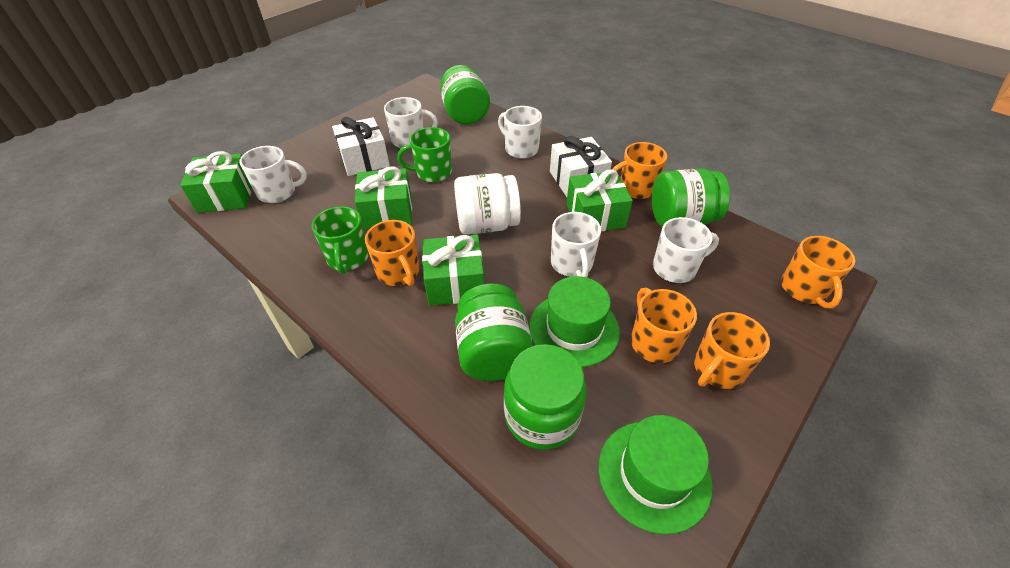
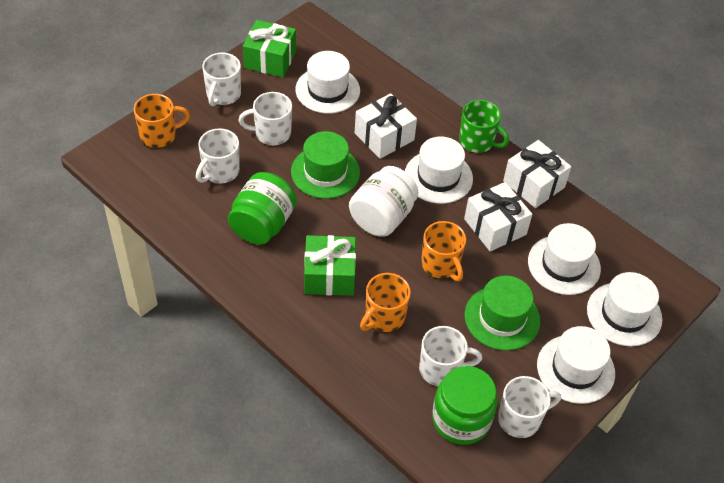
green gift: [180,151,252,213] [355,166,412,230] [422,235,484,306] [566,169,633,232] = 4 -> [243,20,296,77] [304,235,356,296] = 2
green jar: [440,65,490,125] [455,284,533,381] [504,344,587,450] [652,168,730,227] = 4 -> [228,172,297,245] [432,366,498,445] = 2
green mug: [312,206,369,274] [397,127,452,182] = 2 -> [459,100,509,153] = 1
orange mug: [365,220,419,286] [613,142,667,199] [631,287,697,363] [694,312,770,389] [781,236,855,309] = 5 -> [134,94,190,148] [360,273,411,332] [421,221,466,281] = 3
white gift: [332,117,390,176] [550,136,612,197] = 2 -> [355,93,417,159] [464,182,532,251] [503,140,571,208] = 3
white hat: none = 0 -> [295,51,360,114] [405,136,473,204] [528,223,601,295] [537,326,615,404] [587,272,662,346] = 5

